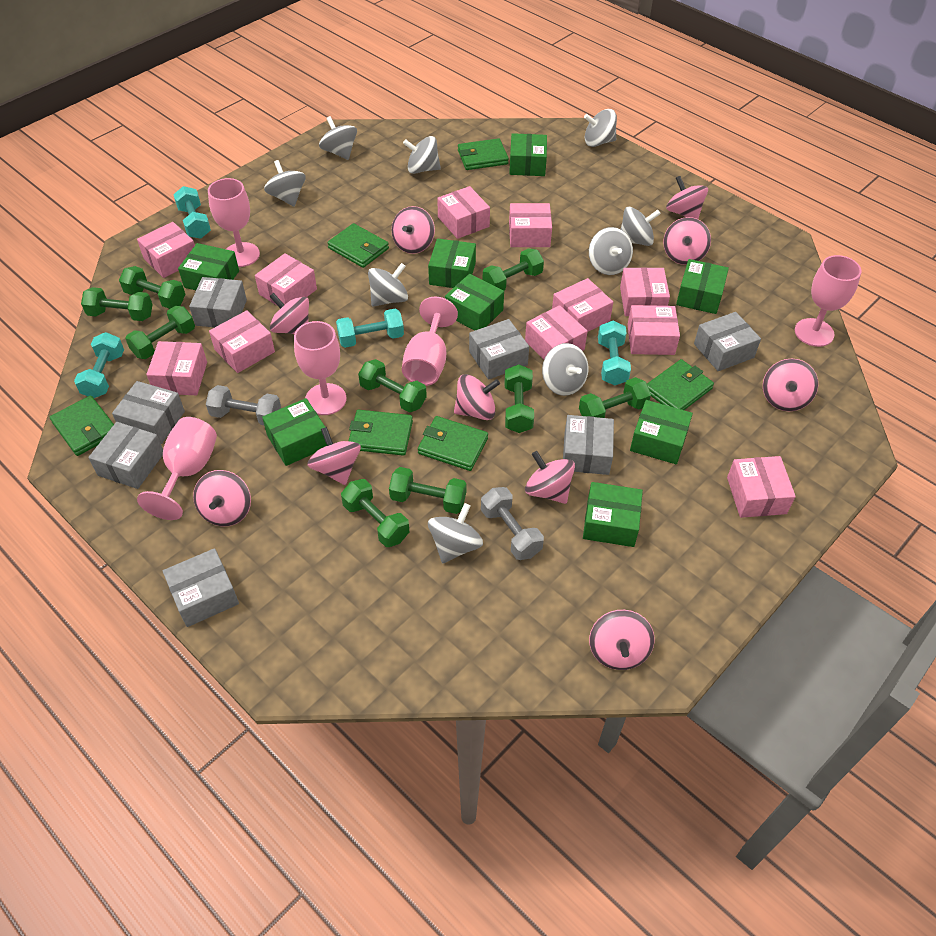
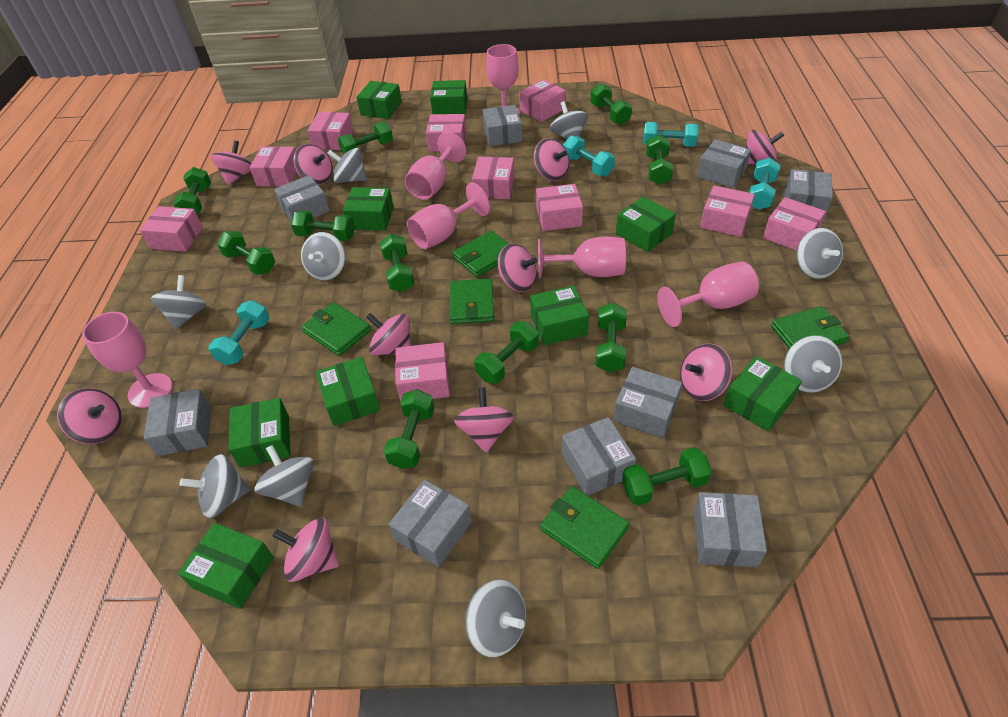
green box: [178,243,239,290] [262,398,327,466] [428,239,476,288] [445,274,504,331] [509,133,547,176] [583,482,643,547] [630,400,693,464] [676,259,729,314] = 8 -> [178,523,274,609] [228,398,290,468] [316,357,380,426] [343,187,394,230] [357,81,402,119] [430,80,467,114] [530,286,589,345] [616,196,676,252] [724,356,802,431] = 9
green dumbbell: [81,287,153,321] [119,266,185,309] [125,306,195,359] [341,479,409,547] [358,359,427,412] [389,467,467,514] [483,248,544,290] [505,364,534,433] [579,377,651,418] = 9 -> [173,167,211,214] [217,231,275,275] [291,210,355,241] [338,121,393,154] [380,234,415,292] [384,390,435,469] [474,321,539,384] [590,84,632,125] [596,303,627,372] [622,447,712,506] [646,135,673,185] = 11
green wallet: [50,396,114,456] [327,223,389,268] [349,410,413,456] [418,416,488,471] [458,138,509,170] [647,359,714,410] = 6 -> [302,302,371,356] [450,278,494,324] [453,231,508,277] [540,486,629,569] [771,306,849,349] = 5
grey box: [88,422,163,489] [112,381,185,444] [163,548,239,627] [189,277,247,328] [469,319,529,380] [563,415,614,475] [694,312,761,371] = 7 -> [144,389,211,456] [274,175,330,222] [389,480,472,568] [483,105,522,146] [562,417,636,495] [613,367,682,438] [694,492,767,567] [697,139,751,188] [785,169,833,218] = 9
grey dumbbell: [206,385,281,425] [481,487,544,560] = 2 -> none = 0
pink box: [137,222,195,278] [146,341,207,395] [209,310,275,373] [255,253,317,305] [437,186,490,239] [509,203,552,247] [525,305,587,359] [552,278,613,332] [620,267,670,316] [627,305,680,355] [727,456,796,518] = 11 -> [140,206,203,252] [250,146,297,187] [307,112,354,150] [395,342,450,402] [426,114,467,152] [472,156,515,199] [519,79,566,122] [536,184,583,231] [700,185,755,237] [763,197,826,251] = 10
pink goblet: [137,417,217,520] [208,178,260,267] [294,321,346,415] [402,297,458,386] [795,255,862,347] = 5 -> [82,312,173,408] [405,132,467,200] [407,183,490,249] [486,44,520,115] [538,237,626,278] [657,262,759,327] = 6

